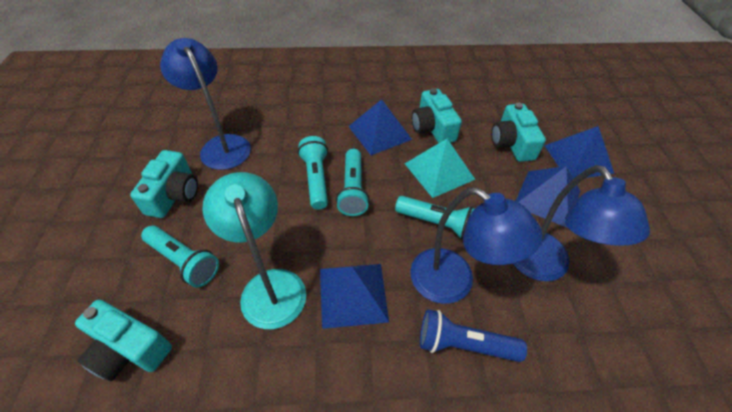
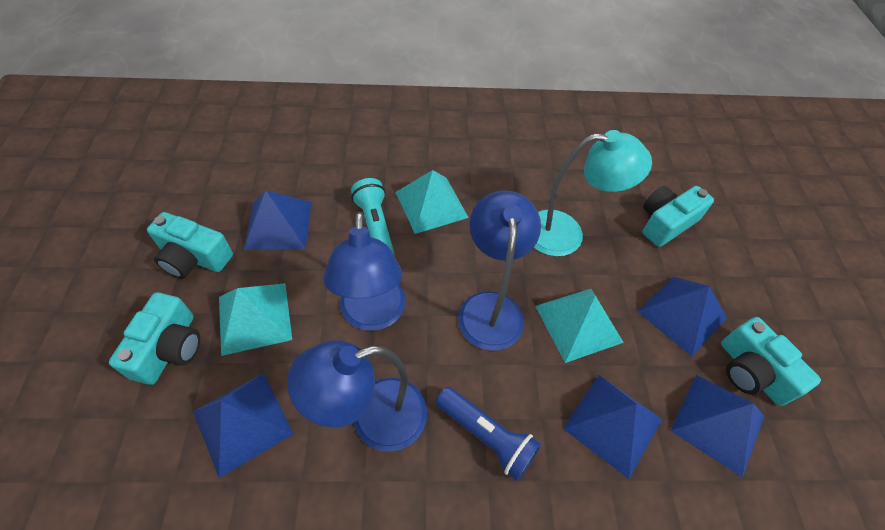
blue pyramid: [320,264,389,329] [348,99,412,155] [516,166,580,228] [544,126,614,179] = 4 -> [193,373,293,478] [244,190,312,250] [563,375,663,479] [637,277,727,356] [670,375,764,477] = 5
turquoise flashlight: [141,226,219,287] [298,136,328,210] [336,149,370,216] [395,196,474,240] = 4 -> [351,178,395,254] = 1
turquoise pyramid: [405,139,475,198] = 1 -> [219,283,292,356] [395,170,469,234] [535,289,624,363] = 3

